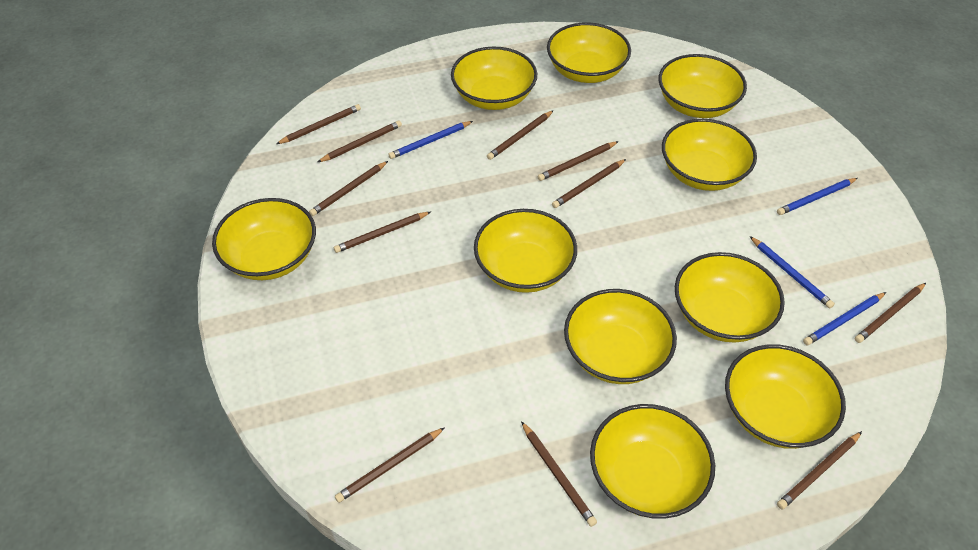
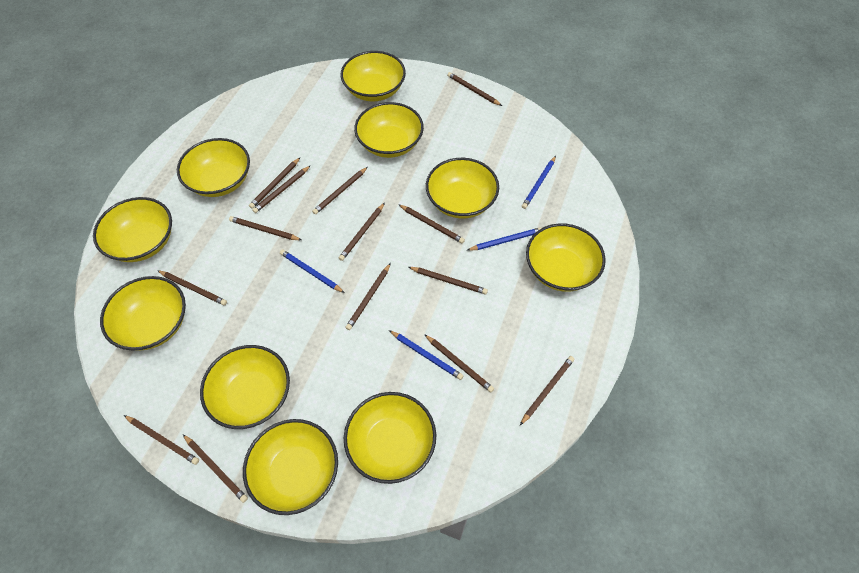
brown pencil: [276,104,361,144] [309,161,388,216] [318,120,402,162] [334,212,430,253] [335,427,445,503] [487,110,554,160] [521,421,597,527] [537,141,619,181] [552,159,626,208] [777,431,862,509] [855,283,926,343] = 11 -> [124,415,199,465] [157,270,227,305] [183,435,248,503] [229,216,301,240] [249,158,300,208] [252,165,311,213] [312,167,368,214] [339,203,385,261] [345,263,391,330] [398,204,465,243] [409,267,488,294] [424,334,494,393] [447,72,502,106] [520,356,574,425] = 14

